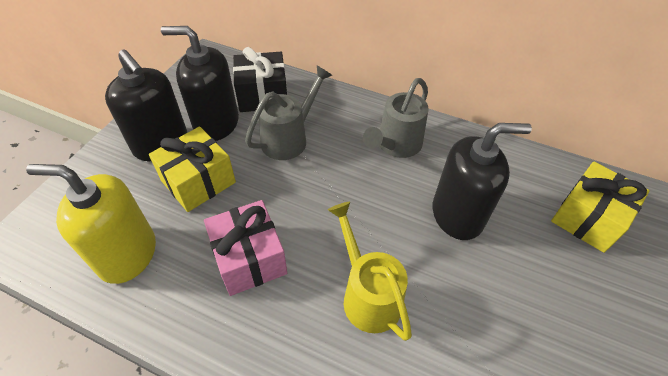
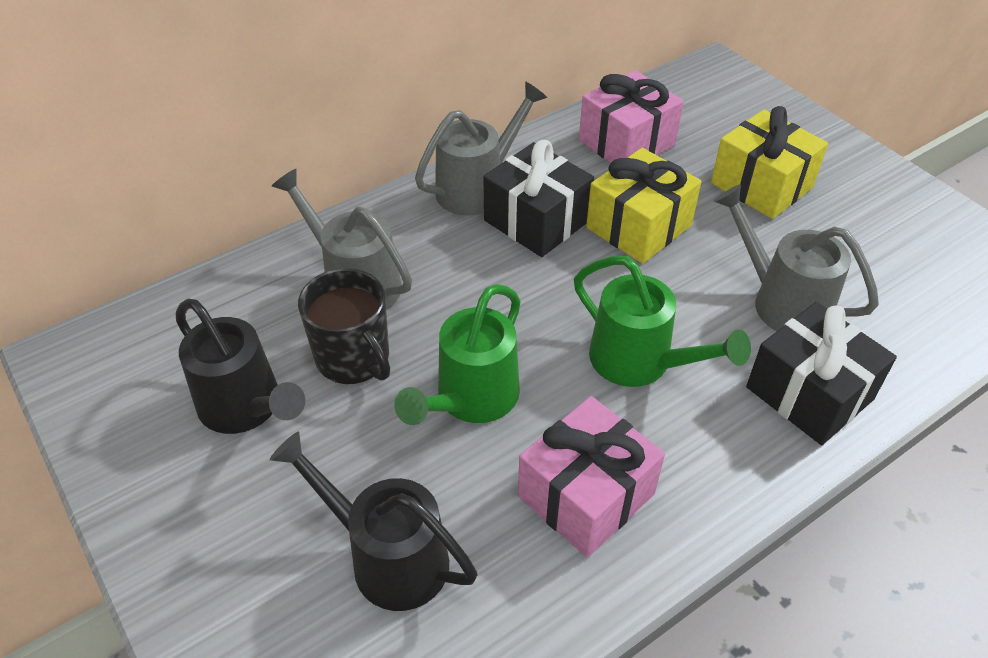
black gift: [233,47,287,112] = 1 -> [484,140,594,257] [746,302,897,445] = 2
black mug: none = 0 -> [298,268,390,384] = 1
black soap dispenser: [105,49,187,161] [161,26,239,141] [433,123,532,240] = 3 -> none = 0
black watering can: none = 0 -> [176,299,305,434] [270,431,477,611] = 2
green watering can: none = 0 -> [394,284,521,425] [574,256,751,387] = 2
grey watering can: [245,66,333,160] [363,78,429,158] = 2 -> [272,169,412,310] [415,81,547,216] [713,184,879,331] = 3
pink gift: [204,200,287,296] = 1 -> [518,396,665,558] [579,70,684,163] = 2
yellow soap dispenser: [26,164,156,284] = 1 -> none = 0
yellow watering can: [328,202,412,341] = 1 -> none = 0

